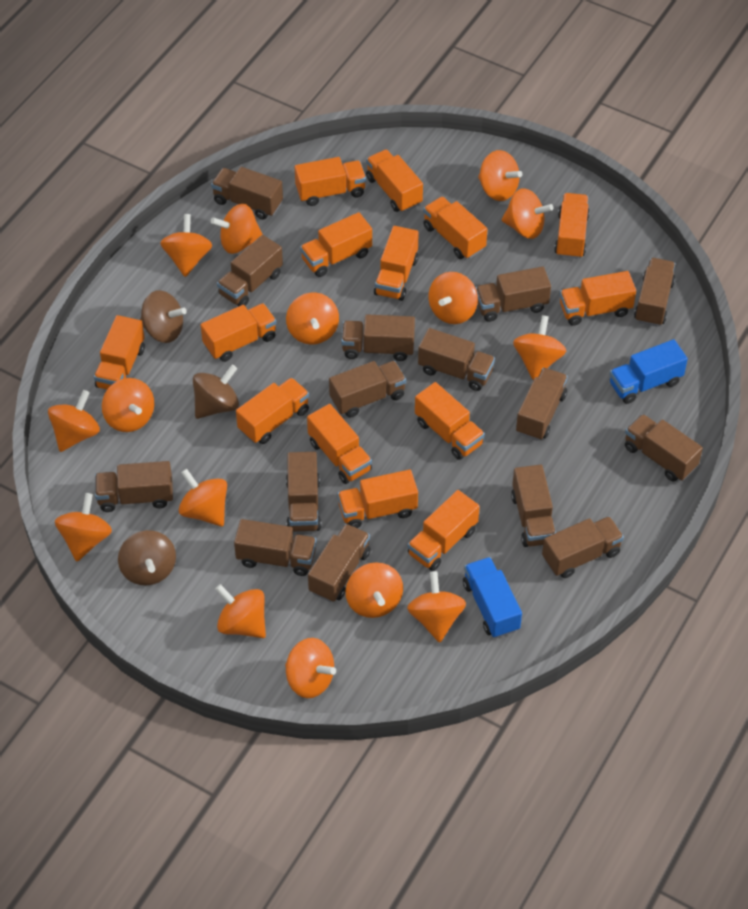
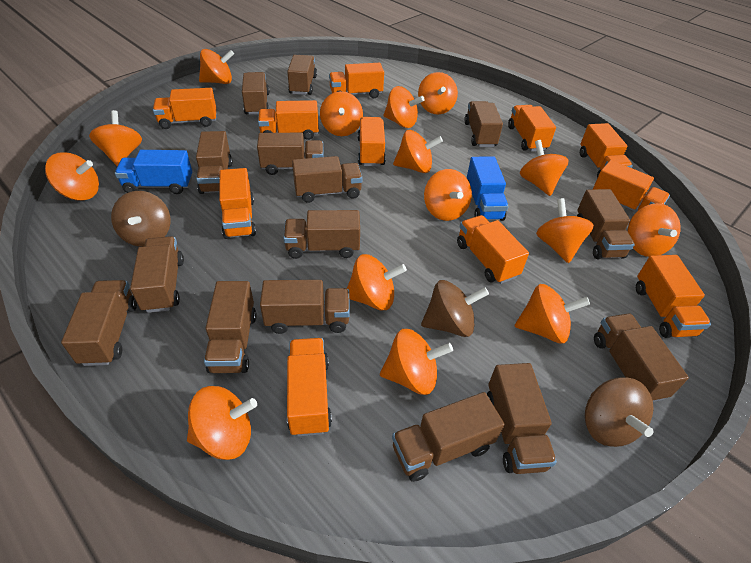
orange truck: [94,315,145,389] [201,303,277,362] [236,378,309,444] [295,157,366,206] [300,212,372,277] [307,404,372,484] [337,470,418,528] [366,149,423,212] [374,226,419,301] [407,490,480,571] [415,382,485,460] [423,197,487,259] [554,193,590,259] [560,271,636,326] = 14 -> [153,88,216,129] [219,168,256,239] [258,100,319,140] [287,338,332,436] [329,63,384,98] [358,117,386,166] [457,215,529,284] [508,105,556,151] [580,123,633,178] [593,160,670,212] [636,255,711,338] = 11

